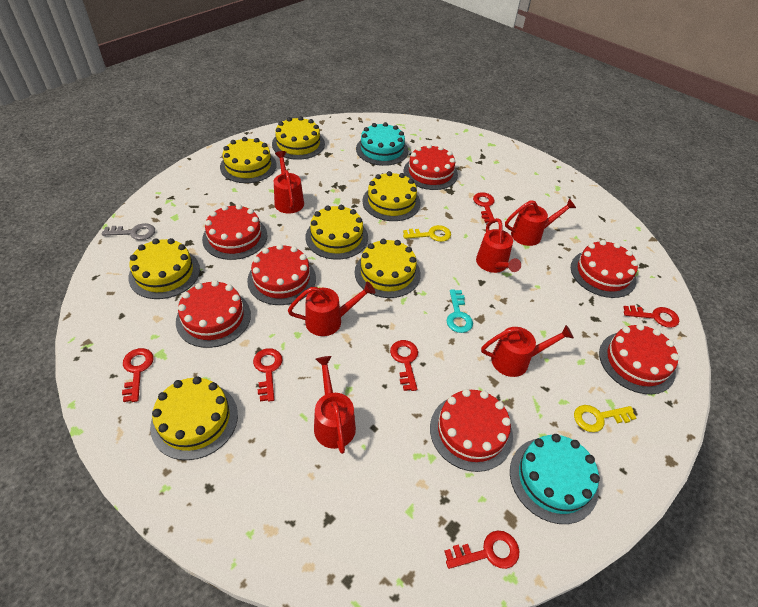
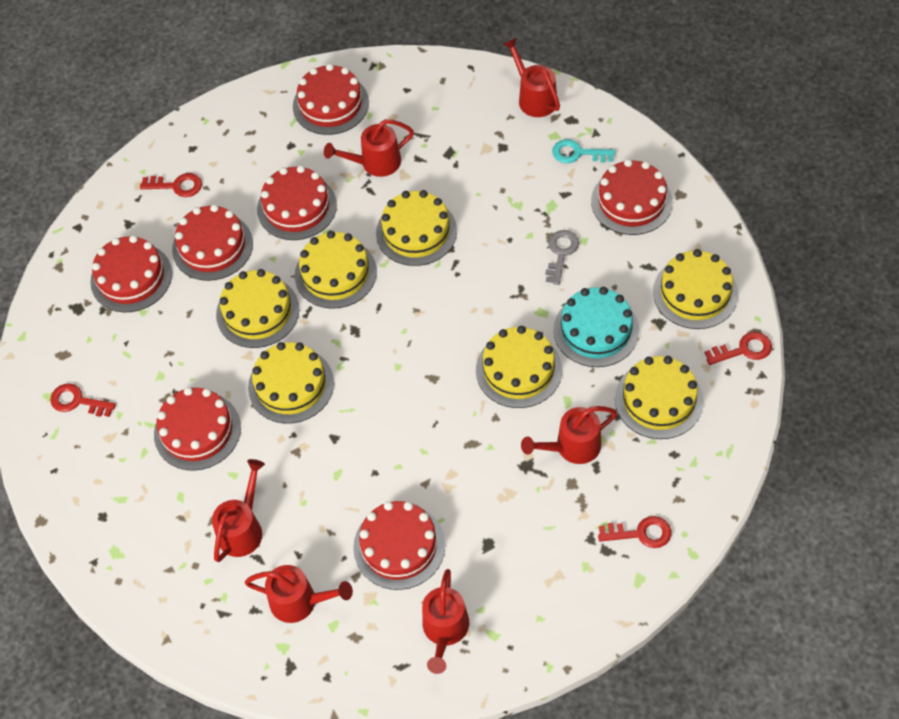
red key: [122,348,154,402] [253,348,283,402] [390,340,418,391] [444,530,520,569] [473,192,495,223] [624,305,679,328] = 6 -> [50,383,116,417] [140,173,202,197] [598,516,671,548] [705,332,772,365] = 4
turquoise cake: [356,122,408,166] [510,434,600,524] = 2 -> [553,287,639,367] = 1
yellow key: [403,225,451,242] [574,405,636,432] = 2 -> none = 0

